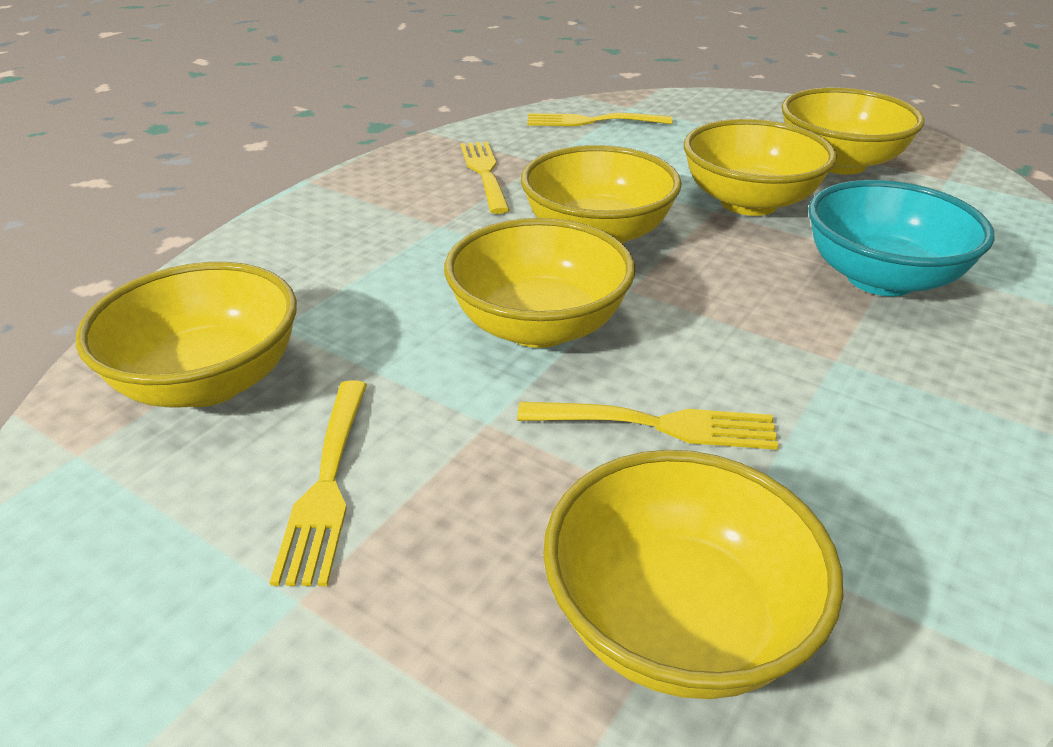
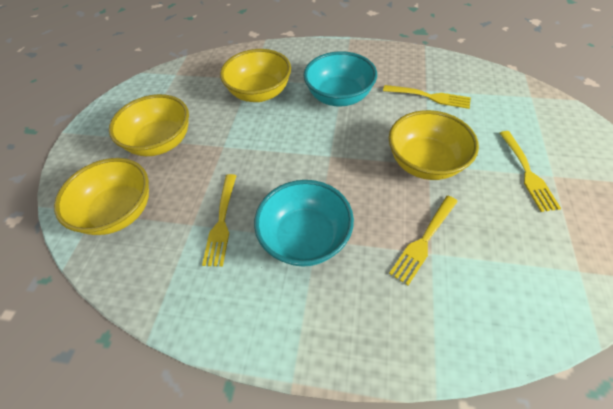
turquoise bowl: [808,180,995,296] = 1 -> [254,180,354,267] [304,51,377,107] = 2
yellow bowl: [76,262,297,407] [444,218,635,348] [521,145,682,244] [543,450,844,699] [684,119,837,216] [781,87,924,175] = 6 -> [54,158,149,235] [109,94,189,156] [220,49,291,102] [389,110,479,180] = 4

